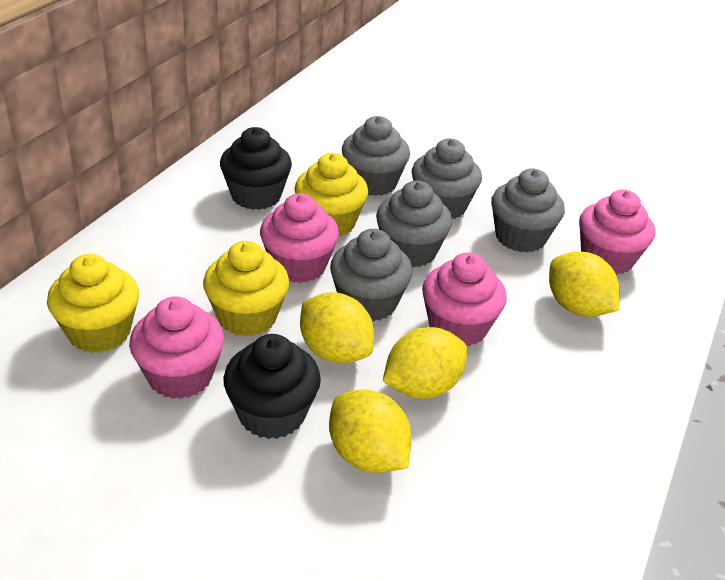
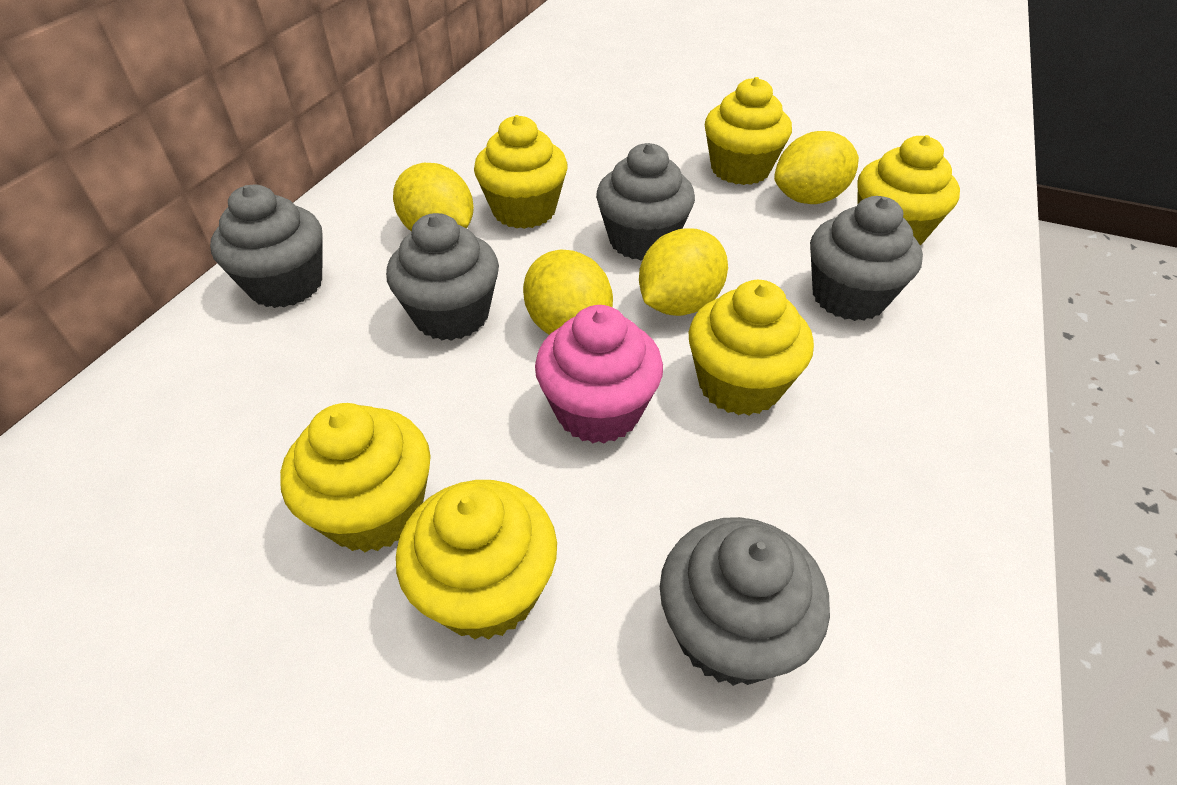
black cupcake: [220,127,292,210] [223,334,321,439] = 2 -> none = 0
pink cupcake: [129,296,224,399] [260,193,339,283] [422,252,507,346] [579,190,655,275] = 4 -> [535,305,663,443] = 1
yellow cupcake: [47,254,139,353] [203,241,289,337] [294,153,368,236] = 3 -> [280,403,431,552] [396,480,557,639] [474,115,567,229] [689,280,814,416] [705,77,792,185] [857,135,960,246] = 6

